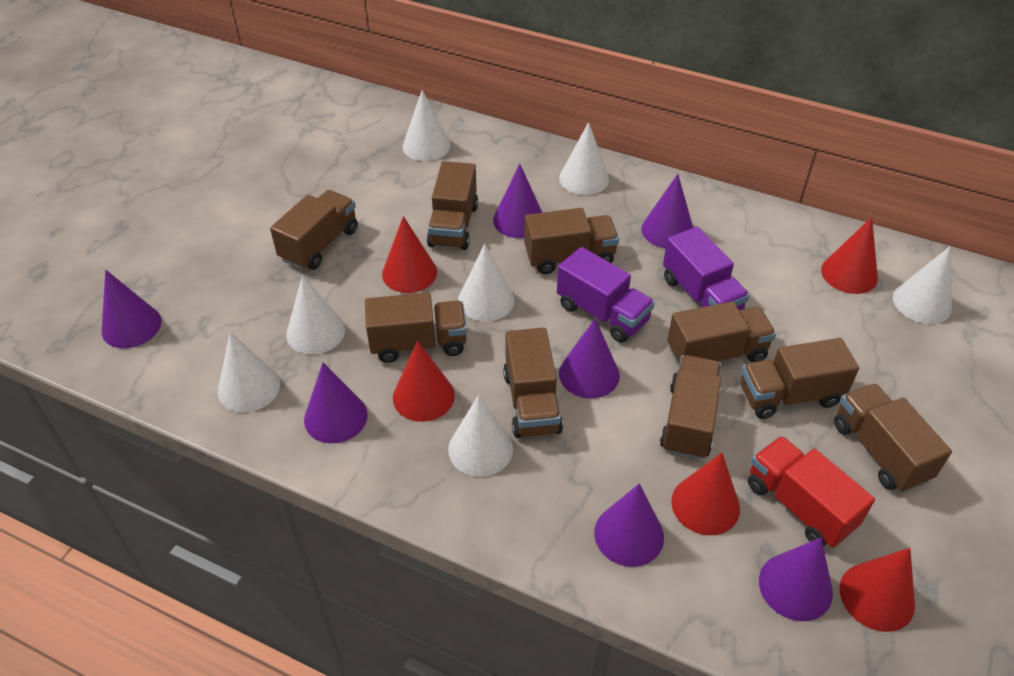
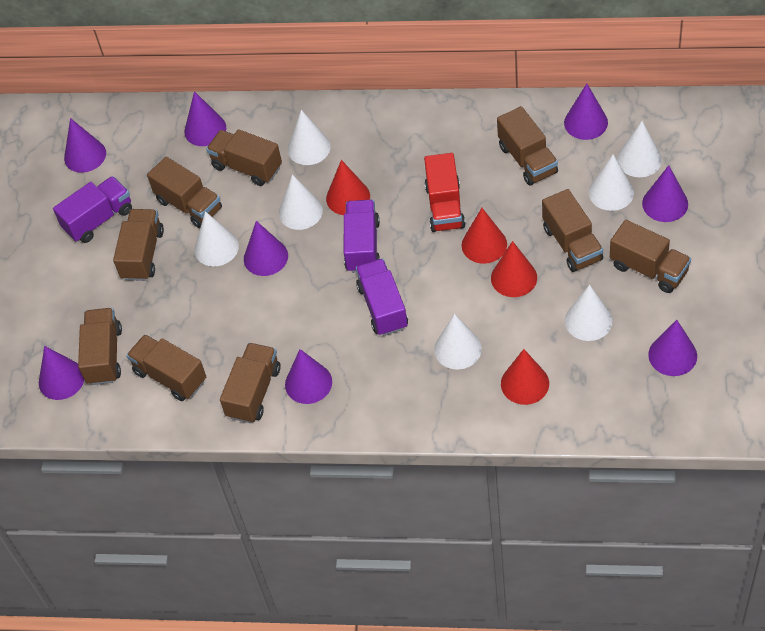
purple cone: [102,270,162,348] [304,362,368,443] [493,164,542,238] [559,319,620,399] [594,483,664,567] [641,174,693,248] [759,538,833,621] = 7 -> [39,346,84,400] [64,118,106,173] [184,91,226,146] [244,221,288,276] [285,349,332,404] [564,83,608,140] [642,165,688,222] [648,320,697,376] = 8
purple truck: [557,247,655,343] [663,227,750,310] = 2 -> [53,176,132,243] [344,200,380,273] [356,258,408,336] = 3
red cone: [382,216,437,293] [393,341,455,422] [671,453,740,535] [821,217,878,294] [840,548,915,632] = 5 -> [326,160,370,215] [462,208,507,264] [491,241,537,297] [501,349,549,405] = 4

